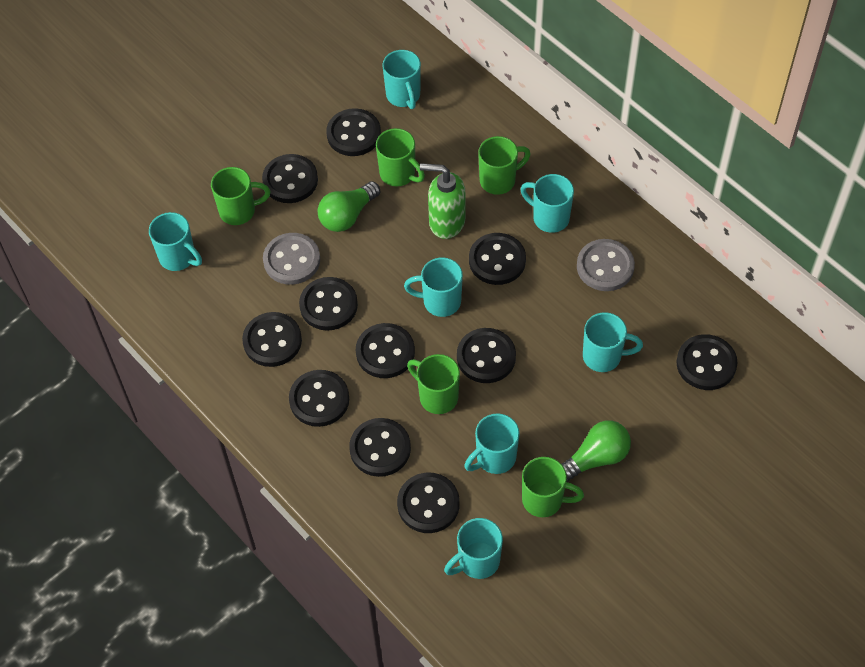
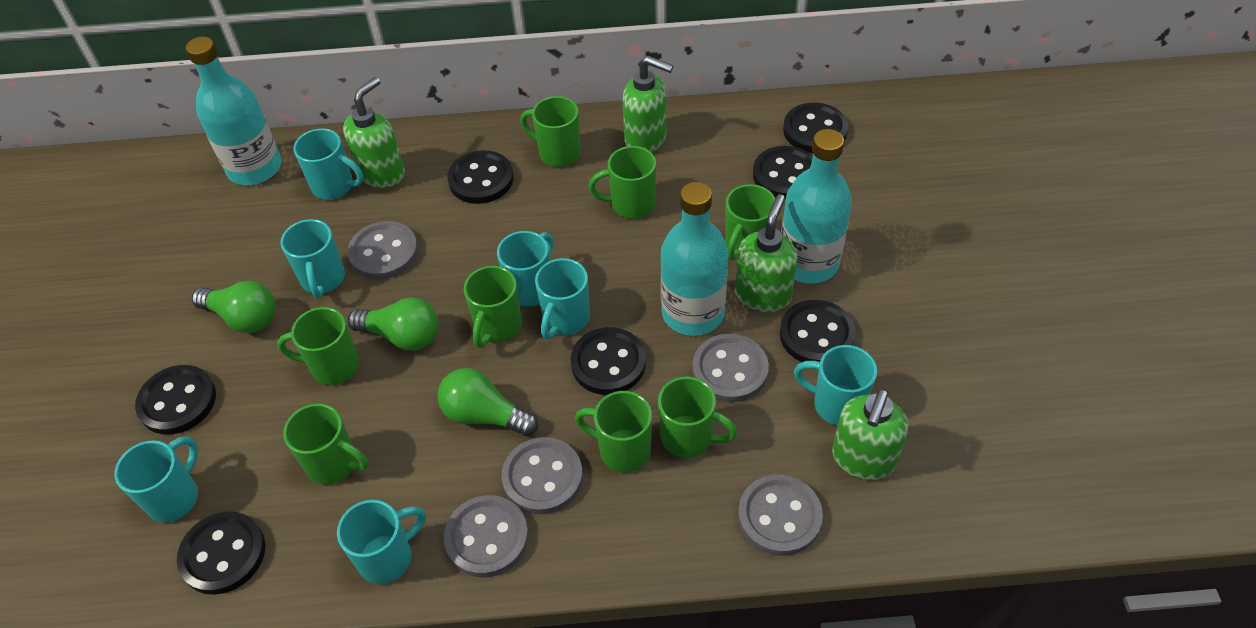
black button: [242,312,302,367] [262,154,318,203] [289,370,349,427] [299,277,358,331] [326,108,381,156] [349,418,411,477] [356,323,415,378] [397,473,460,533] [457,328,516,383] [469,233,526,285] [676,334,738,390] = 11 -> [135,365,216,434] [177,511,265,595] [448,150,514,204] [571,327,646,395] [753,146,813,199] [780,300,855,362] [783,102,848,153] = 7
green light bulb: [318,181,380,232] [562,420,631,482] = 2 -> [192,281,276,333] [348,298,439,351] [438,368,538,436] = 3
green mug: [211,167,270,225] [376,128,425,187] [407,354,460,414] [478,136,531,195] [522,457,584,517] = 5 -> [277,307,359,385] [283,403,369,485] [464,266,522,348] [520,96,581,167] [575,391,652,472] [588,146,656,219] [658,377,737,458] [725,184,775,260] = 8
green soap dispenser: [420,163,465,239] = 1 -> [343,77,405,188] [622,56,673,153] [735,194,798,312] [832,388,908,480] = 4
grey button: [263,233,320,285] [577,239,635,291] = 2 -> [348,221,418,280] [444,495,529,578] [502,437,583,514] [692,334,769,402] [738,475,823,556] = 5
turquoise bottle: none = 0 -> [186,37,281,185] [660,182,729,336] [781,129,852,283] = 3

